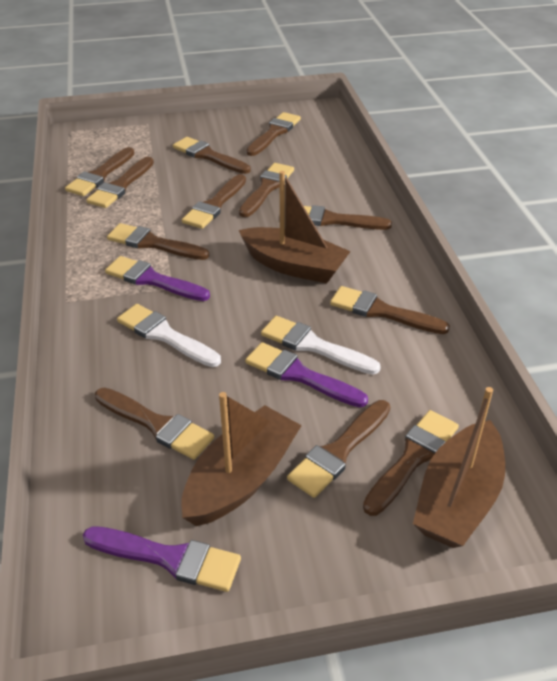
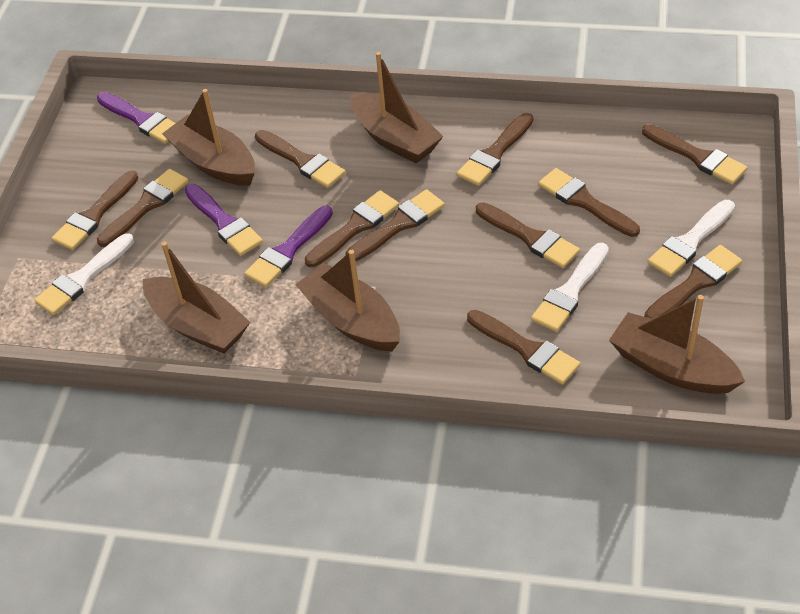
brown boat: [181,392,302,526] [239,171,351,284] [413,387,505,548] = 3 -> [143,241,250,354] [162,89,255,185] [295,250,400,351] [350,52,444,163] [609,295,745,394] = 5
brown brush: [65,147,135,196] [86,157,154,208] [95,387,214,460] [107,223,209,260] [173,137,251,174] [182,174,246,229] [239,163,294,217] [246,112,301,156] [287,400,391,498] [304,205,392,230] [330,286,450,334] [363,410,459,516] = 12 -> [52,170,138,250] [97,169,189,247] [255,130,346,188] [305,190,399,267] [346,189,445,261] [457,113,533,186] [467,310,580,385] [476,202,580,268] [538,168,640,237] [642,124,748,185] [644,245,742,319] = 11
white brush: [117,304,221,367] [261,316,381,375] = 2 -> [34,233,134,315] [531,243,609,332] [648,200,735,277] = 3

